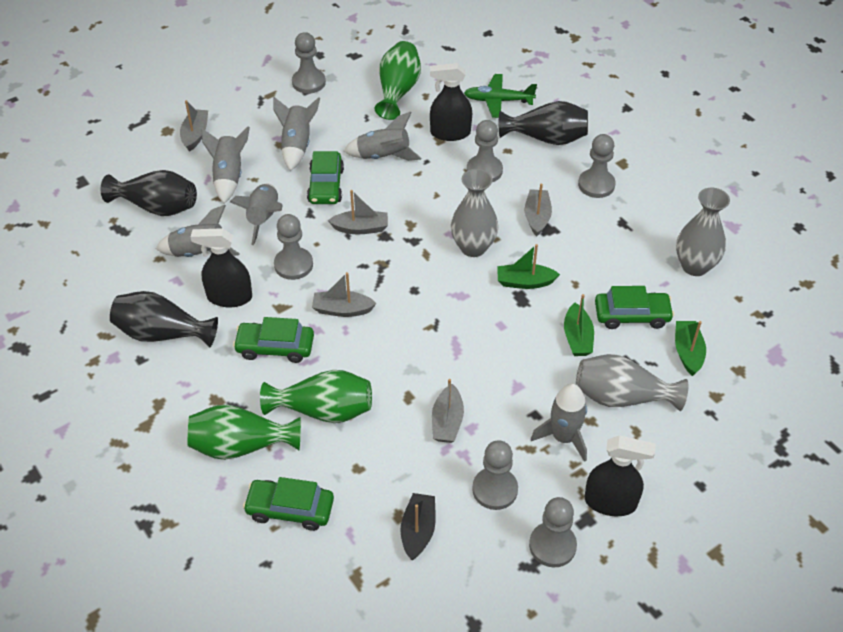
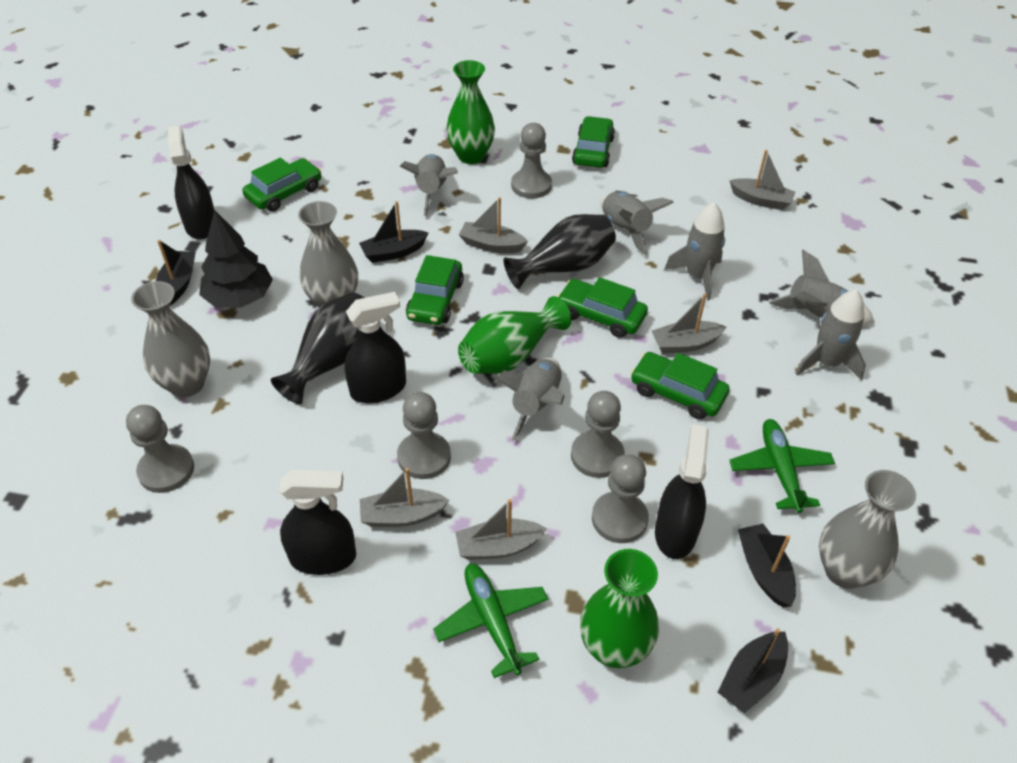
black boat: [400,493,436,560] = 1 -> [156,240,196,305] [359,201,429,263] [718,628,788,713] [738,524,796,607] = 4
black spray bottle: [191,228,252,307] [430,63,472,141] [585,435,656,516] = 3 -> [168,126,214,240] [279,470,356,575] [344,292,406,403] [655,424,709,559] = 4
black tree: none = 0 -> [199,210,273,308] = 1
black vase: [101,170,197,216] [110,291,218,347] [499,101,588,145] = 3 -> [271,292,364,404] [503,214,616,289] = 2
green boat: [497,244,560,289] [564,294,594,356] [675,321,706,376] = 3 -> none = 0
green car: [233,317,314,363] [243,477,334,531] [307,151,344,204] [595,286,674,329] = 4 -> [243,158,321,212] [406,255,464,325] [557,277,648,338] [572,116,615,168] [631,352,730,419] = 5
green plane: [464,74,537,118] = 1 -> [433,564,548,678] [729,419,835,513] = 2
grey pawn: [274,214,313,280] [292,32,326,94] [467,120,503,182] [472,440,518,510] [529,497,577,568] [578,134,615,198] = 6 -> [126,405,194,493] [397,392,451,479] [511,123,552,199] [571,391,625,478] [592,454,649,543] = 5

